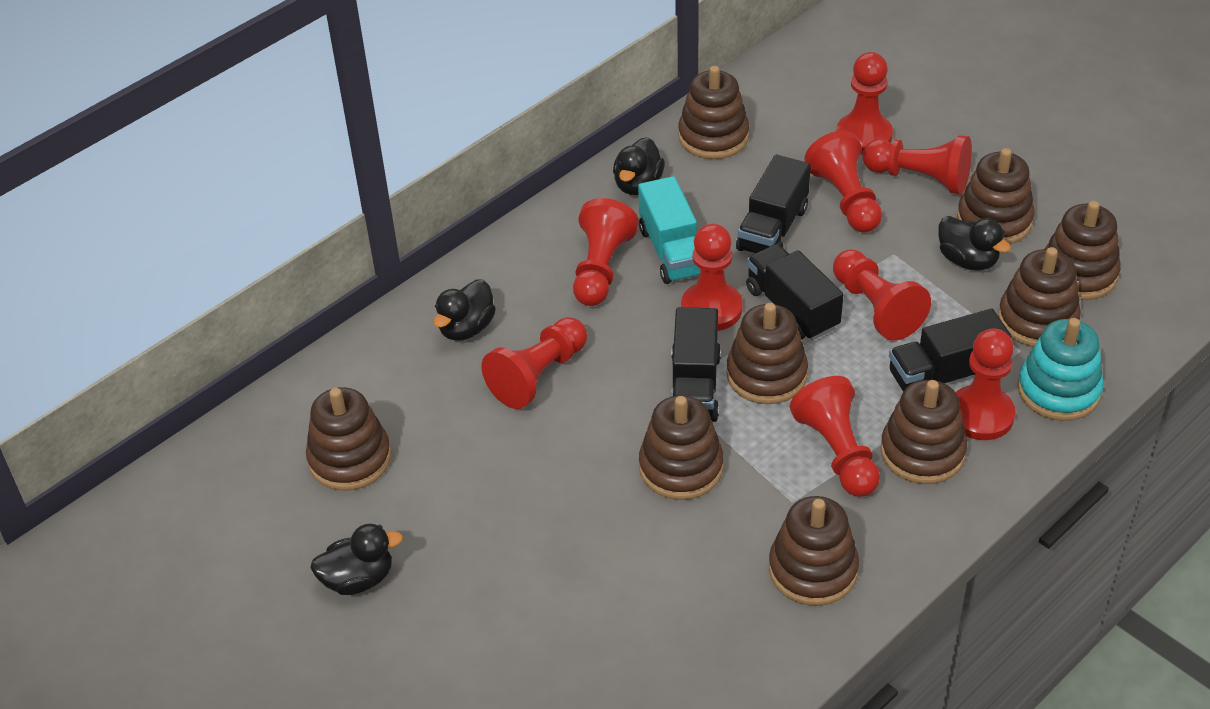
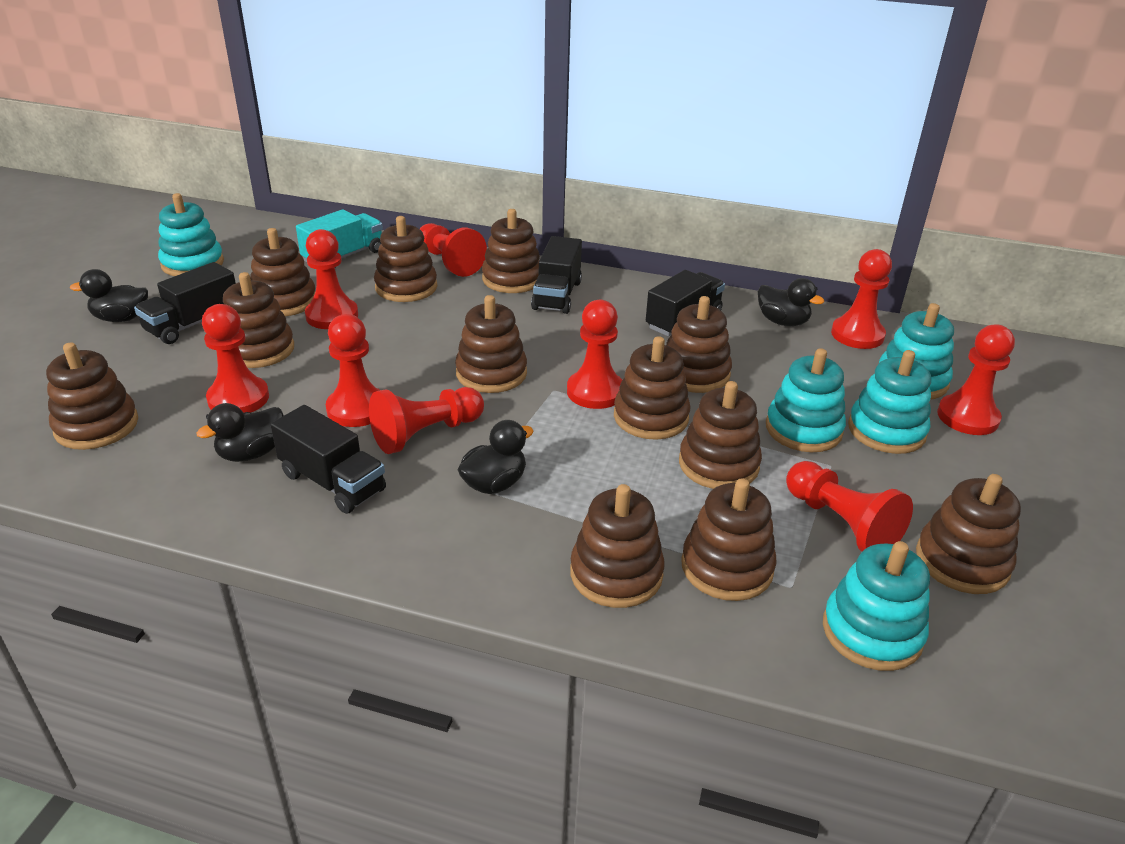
brown stacking toy: [306,387,391,491] [639,395,724,500] [678,66,749,159] [726,303,808,404] [769,496,859,606] [880,380,967,484] [957,148,1035,244] [998,247,1081,347] [1045,201,1121,300] = 9 -> [46,342,138,450] [223,272,294,368] [250,228,315,316] [374,216,437,302] [455,295,527,393] [482,209,540,293] [570,484,665,608] [614,336,690,440] [666,296,732,393] [679,381,762,489] [681,479,777,601] [916,474,1021,594] = 12
turquoise stacking toy: [1018,318,1104,421] = 1 -> [158,193,224,276] [766,348,846,452] [823,541,930,671] [848,350,931,454] [879,303,954,400] = 5

